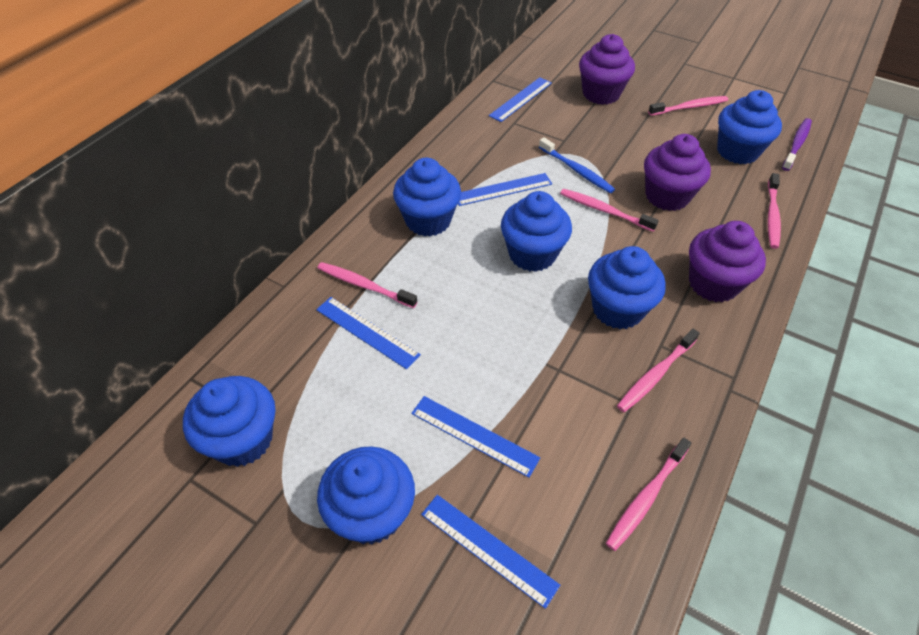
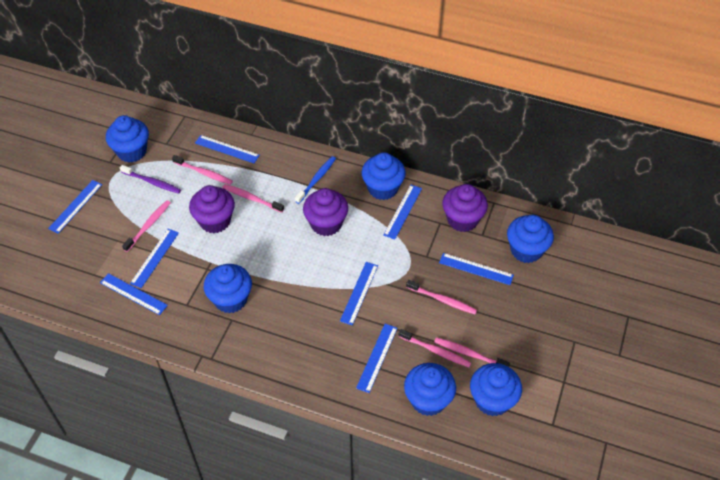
blue ruler: [316,297,421,369] [411,396,540,478] [421,495,560,609] [458,173,552,206] [489,77,552,122] = 5 -> [48,180,102,234] [100,273,168,315] [130,229,179,288] [195,135,260,163] [340,262,378,325] [356,324,398,393] [383,185,422,240] [439,253,514,285] = 8

